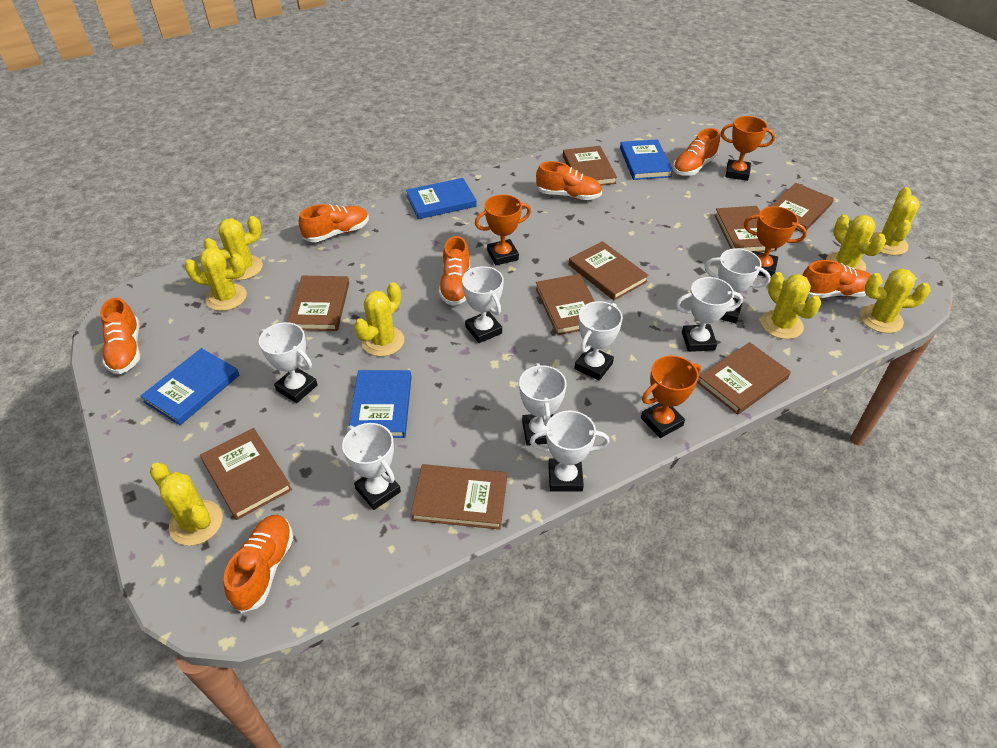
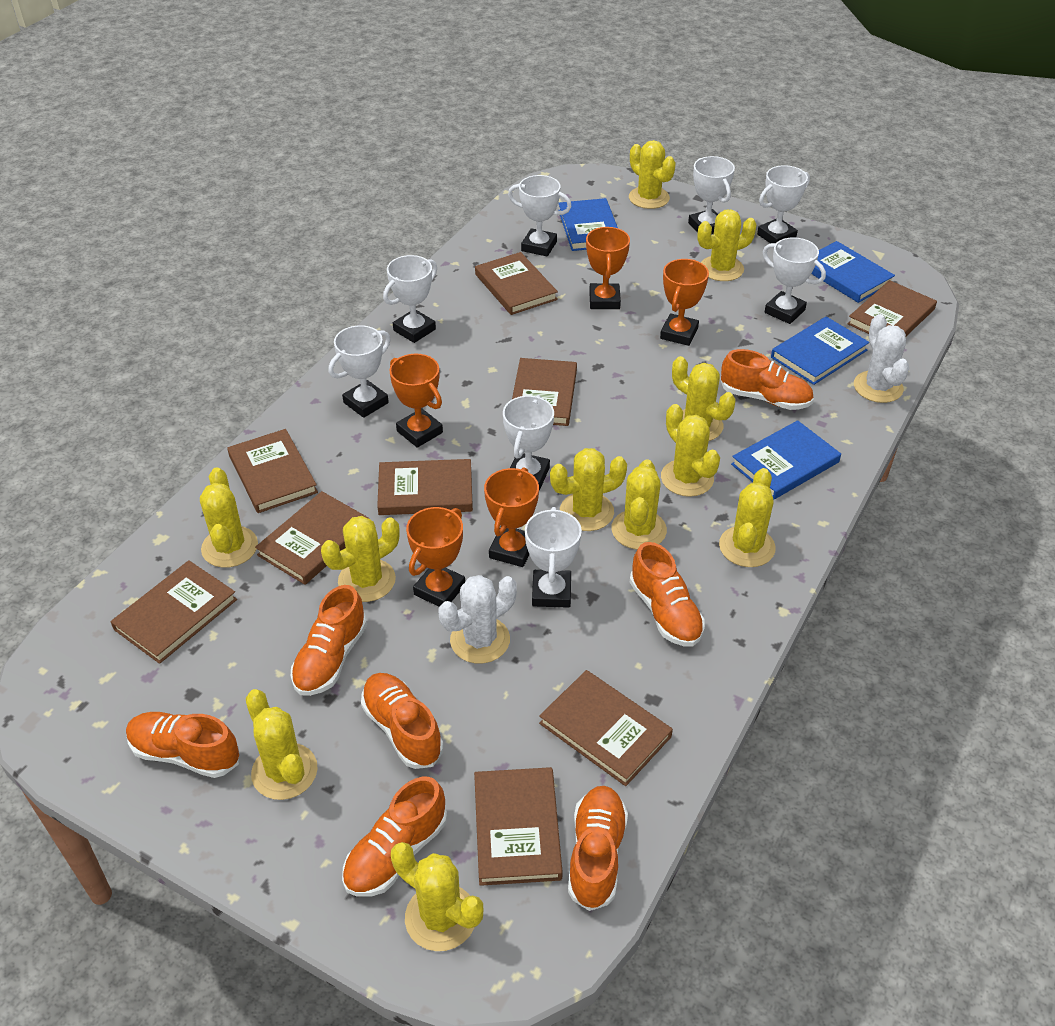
orange trophy: [475,194,531,265] [641,356,701,438] [721,116,775,181] [744,206,807,277] = 4 -> [389,354,443,448] [406,507,465,607] [484,467,539,567] [586,227,630,309] [660,259,709,346] = 5
white cactus: none = 0 -> [438,575,517,664] [854,314,909,403] = 2
yellow cactus: [150,463,223,546] [184,247,247,311] [204,216,263,280] [354,282,404,356] [761,272,821,339] [826,214,886,271] [860,268,931,333] [869,187,920,256] = 8 -> [200,467,258,568] [246,689,318,800] [321,516,400,602] [391,842,483,951] [550,448,627,531] [612,459,667,550] [629,140,676,209] [661,404,720,497] [672,356,735,441] [697,210,757,281] [719,468,776,567] = 11

